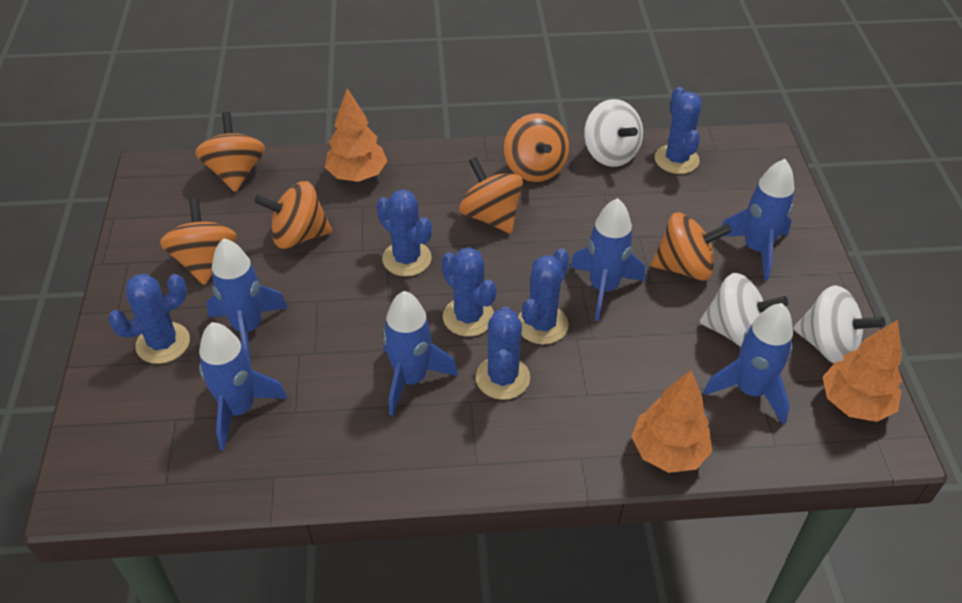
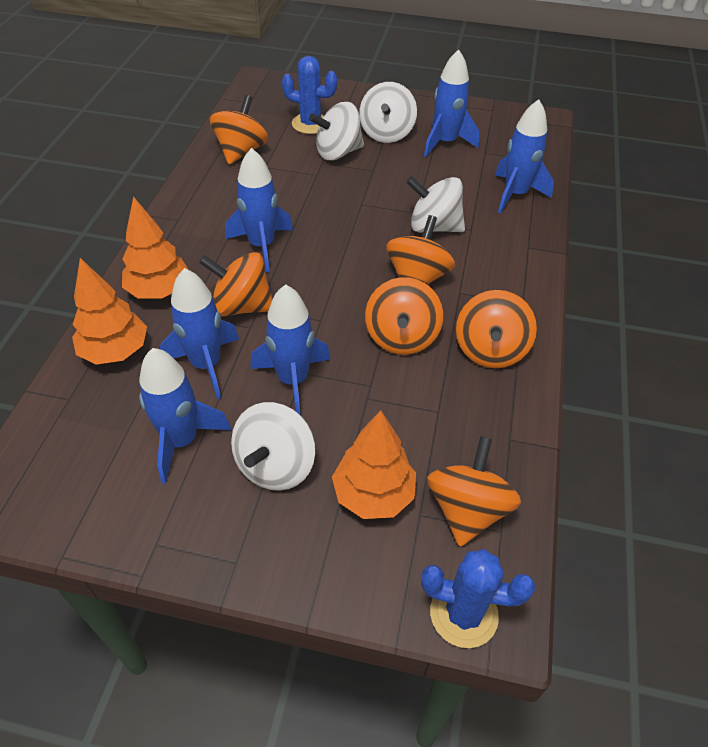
blue cactus: [108,274,190,364] [376,189,432,276] [441,247,497,337] [476,307,530,400] [518,249,569,345] [655,87,701,174] = 6 -> [282,56,338,134] [421,549,535,648] = 2
white spinning top: [584,99,643,167] [700,273,788,347] [793,285,885,363] = 3 -> [231,402,315,491] [309,102,364,160] [359,82,417,143] [406,176,465,233] = 4

